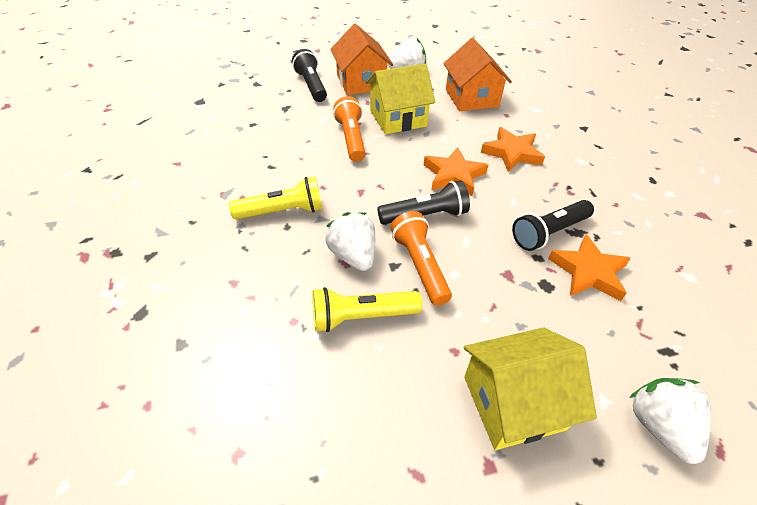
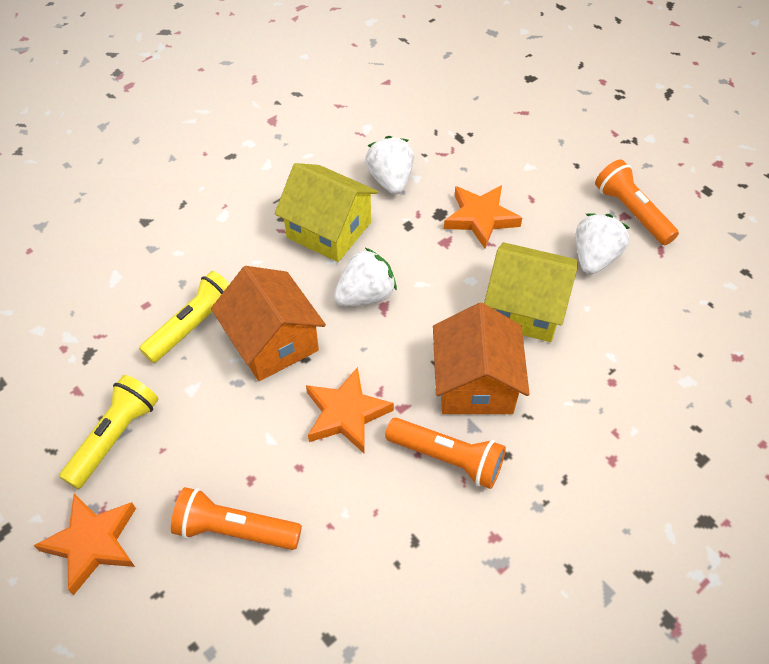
black flashlight: [292,49,327,102] [377,180,470,224] [512,200,594,251] = 3 -> none = 0
orange flashlight: [333,96,365,162] [390,211,452,306] = 2 -> [171,487,302,550] [385,418,506,489] [595,159,679,245] = 3

